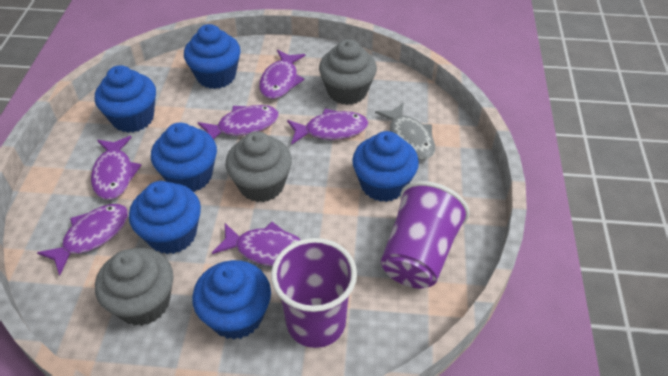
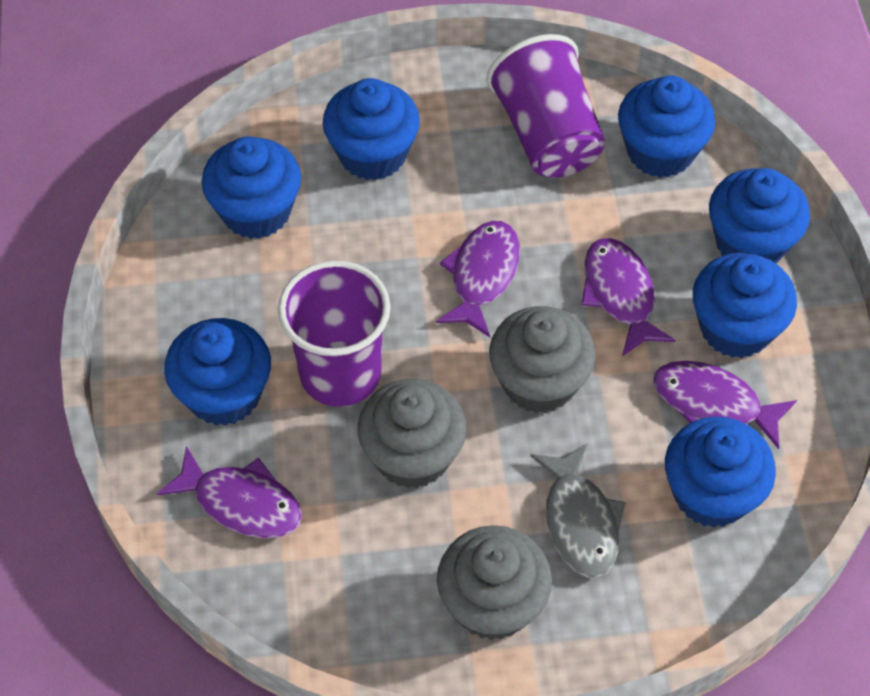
blue cupcake: [95,65,156,133] [129,181,201,254] [151,123,217,192] [184,24,241,89] [192,260,271,340] [352,131,419,202] = 6 -> [164,318,271,426] [202,136,301,239] [323,78,420,181] [618,76,715,178] [665,416,776,528] [693,253,797,358] [709,168,810,263] = 7
purple fish: [37,204,128,276] [91,136,141,200] [198,105,279,140] [212,222,301,266] [259,50,305,99] [287,109,368,145] = 6 -> [157,446,302,538] [436,221,520,337] [581,238,675,356] [653,361,797,449] = 4

